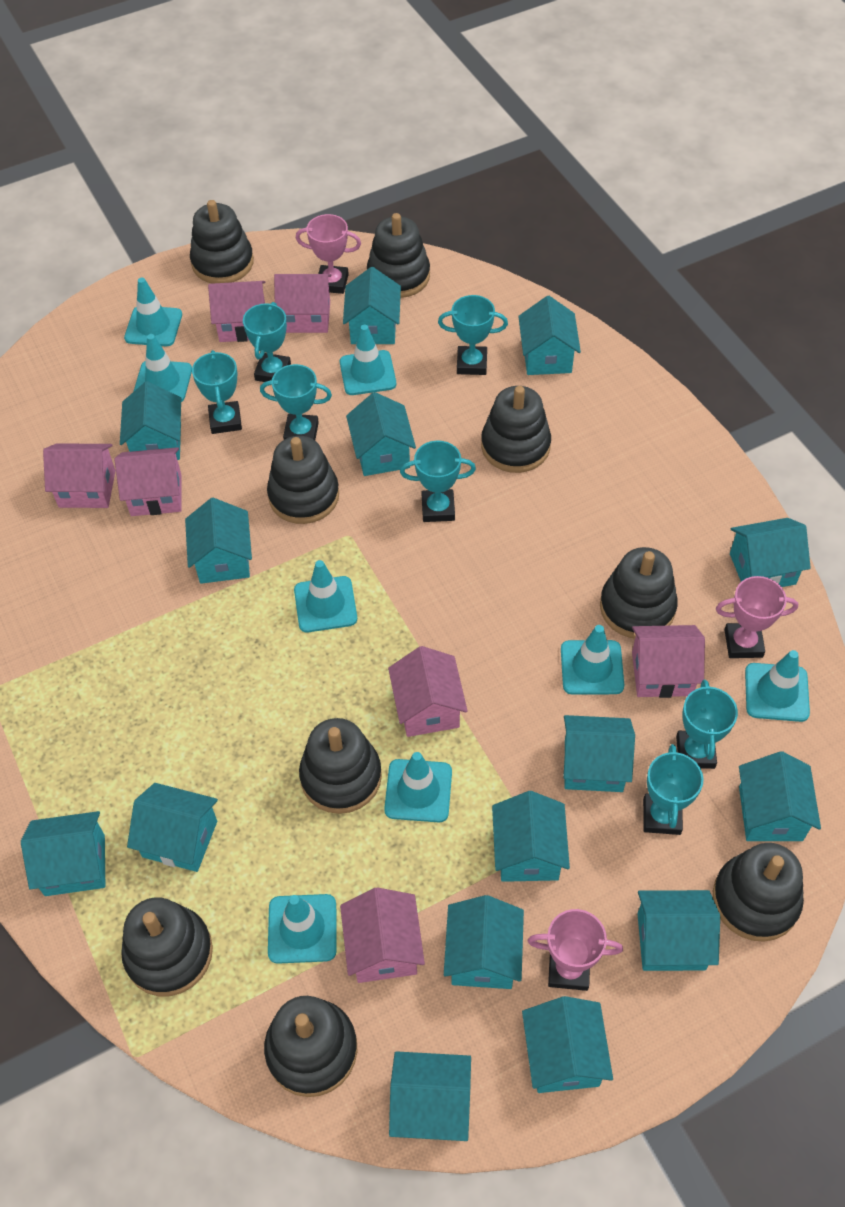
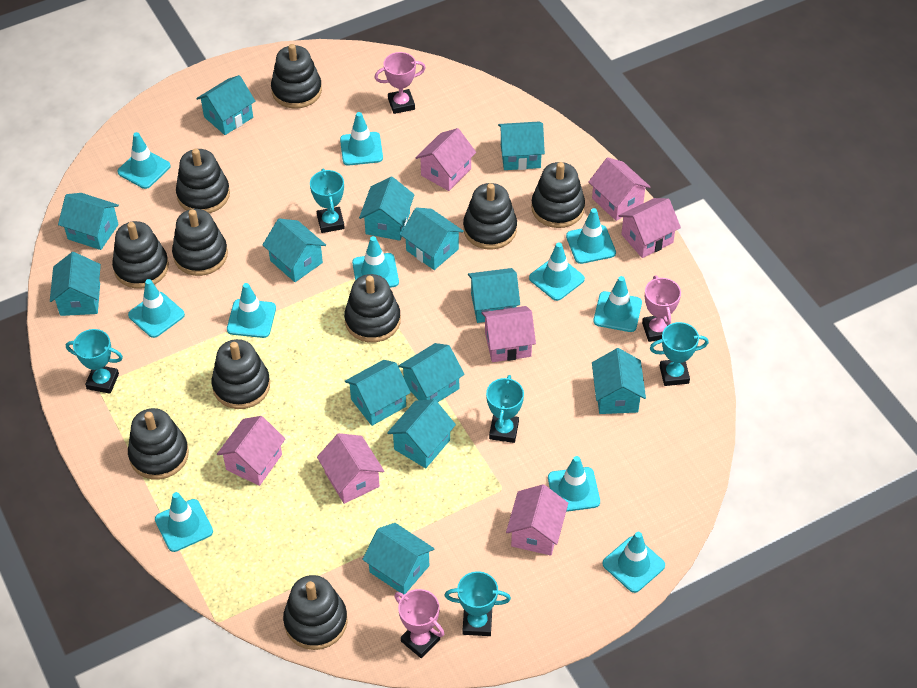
black stacking toy: [121,897,213,996] [190,200,254,284] [264,996,358,1097] [267,436,339,524] [299,718,382,814] [367,213,430,298] [481,386,551,473] [600,547,678,638] [713,843,804,942] = 9 -> [112,221,169,288] [128,408,189,480] [172,209,228,276] [176,149,230,213] [212,339,270,409] [271,44,322,109] [283,575,348,650] [344,274,401,342] [463,183,517,249] [531,162,585,228] = 10
turquoise house: [21,811,105,896] [120,381,181,460] [127,783,218,872] [185,498,252,584] [343,267,401,344] [346,392,416,476] [389,1051,471,1141] [444,895,524,989] [492,791,570,882] [518,296,581,375] [522,996,613,1093] [563,715,635,792] [637,890,720,971] [730,518,811,587] [739,751,821,841] = 15 -> [50,252,101,316] [58,193,119,250] [196,75,255,135] [263,219,326,282] [345,360,411,426] [359,177,415,241] [362,523,434,595] [387,399,456,468] [398,343,465,402] [400,207,464,270] [468,268,520,323] [498,121,545,170] [592,348,646,414] = 13
turquoise traffic cone: [124,278,182,346] [133,334,192,402] [268,894,336,964] [294,560,357,632] [340,325,396,395] [384,752,452,822] [561,625,624,695] [745,650,810,722] = 8 -> [117,132,171,189] [128,279,185,338] [155,492,213,552] [227,283,276,338] [340,112,383,165] [352,236,399,288] [529,243,585,301] [548,456,600,512] [566,208,616,264] [593,276,642,332] [602,532,665,593] = 11
turquoise trophy: [192,350,242,434] [243,302,291,382] [260,364,332,440] [400,440,476,522] [438,295,508,375] [643,744,704,835] [676,680,738,769] = 7 -> [66,329,123,394] [310,169,345,233] [445,571,511,636] [486,375,524,443] [650,322,709,386] = 5

